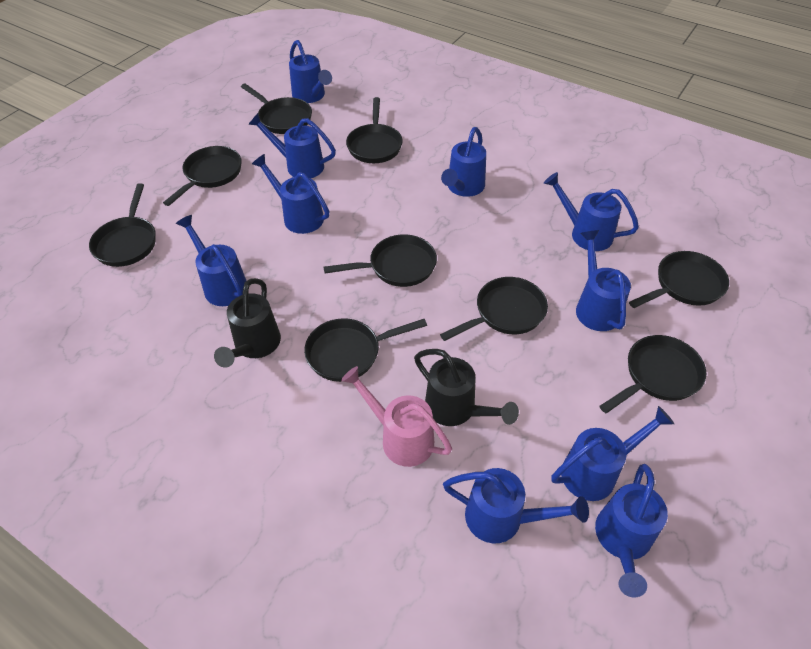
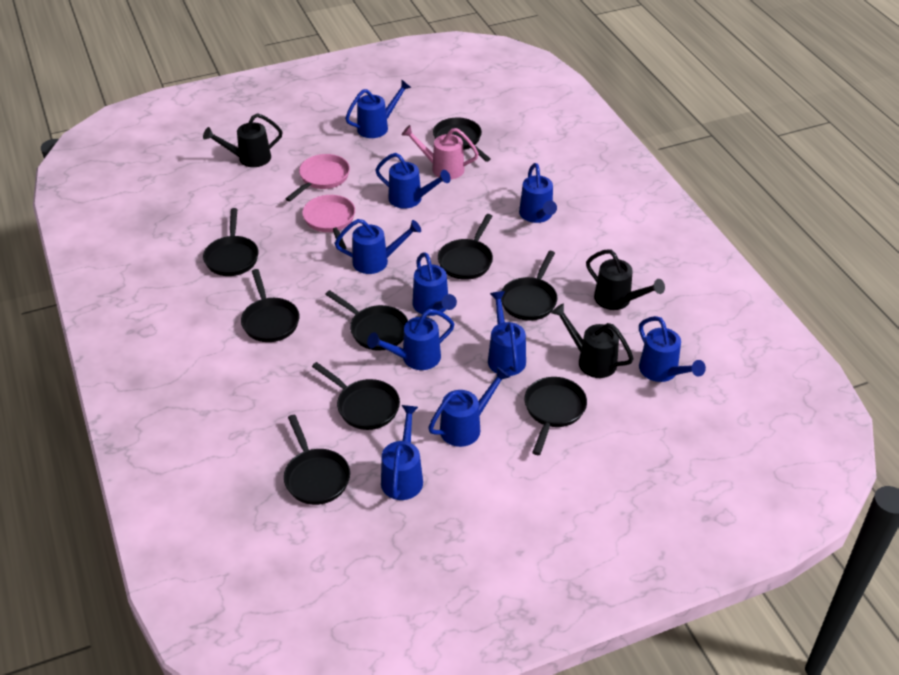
black watering can: [214,278,281,368] [414,349,519,426] = 2 -> [203,113,282,167] [551,303,634,378] [586,249,665,310] = 3
pink pan: none = 0 -> [285,154,350,202] [302,195,355,250] = 2

